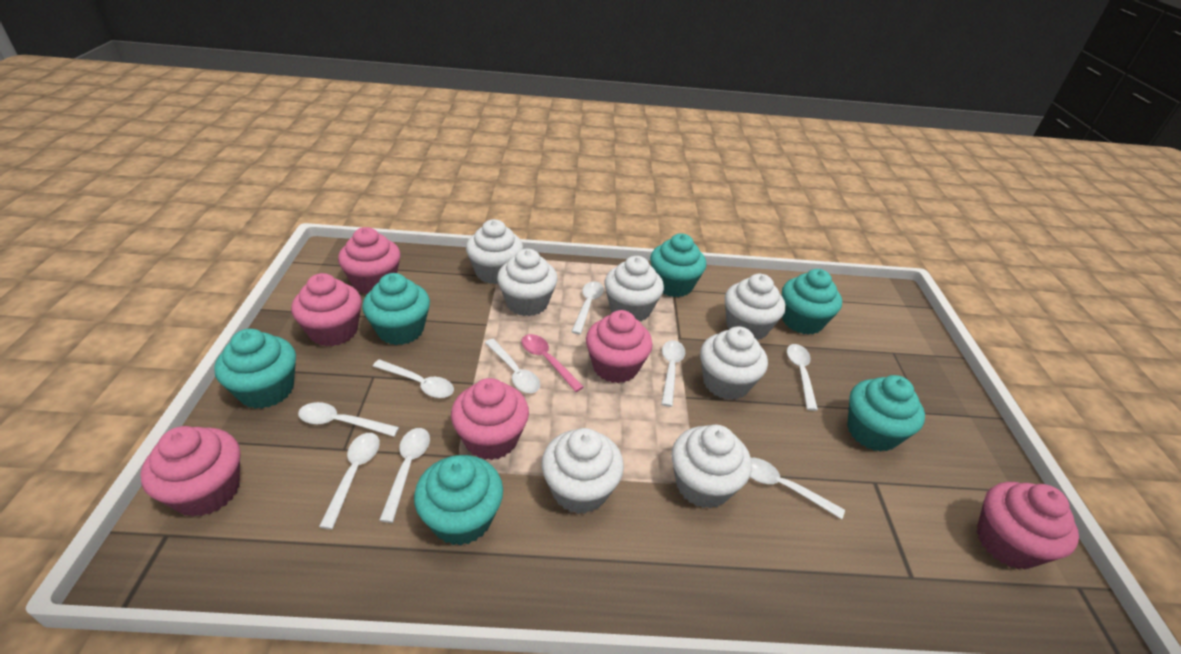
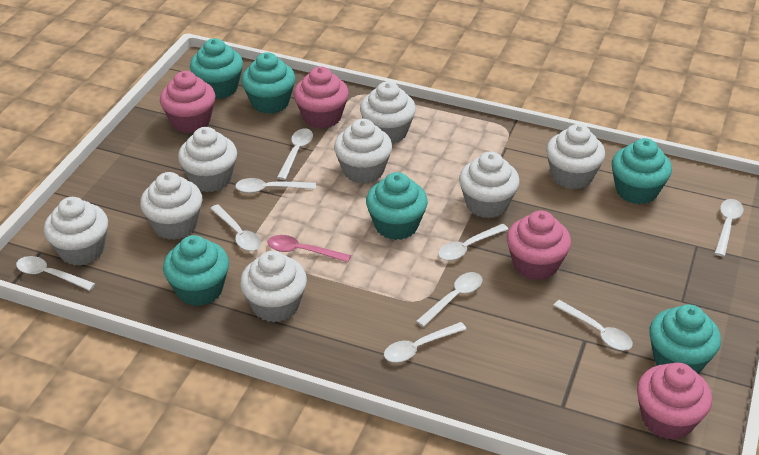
pink cupcake: [140,426,240,517] [291,273,362,347] [338,227,401,294] [451,378,529,460] [586,310,653,383] [977,482,1079,569] = 6 -> [160,71,215,133] [294,67,349,129] [507,210,571,280] [637,362,712,440] = 4
white cupcake: [466,219,523,284] [497,249,558,316] [542,428,624,514] [604,256,664,321] [672,425,752,509] [700,326,768,400] [725,274,786,340] = 7 -> [44,197,108,266] [140,172,202,240] [178,127,237,192] [240,251,307,323] [334,119,392,184] [360,81,416,144] [459,152,520,218] [546,124,605,189] = 8

